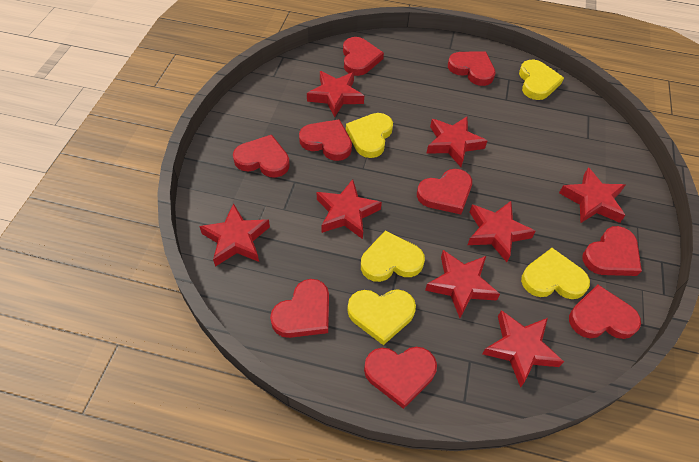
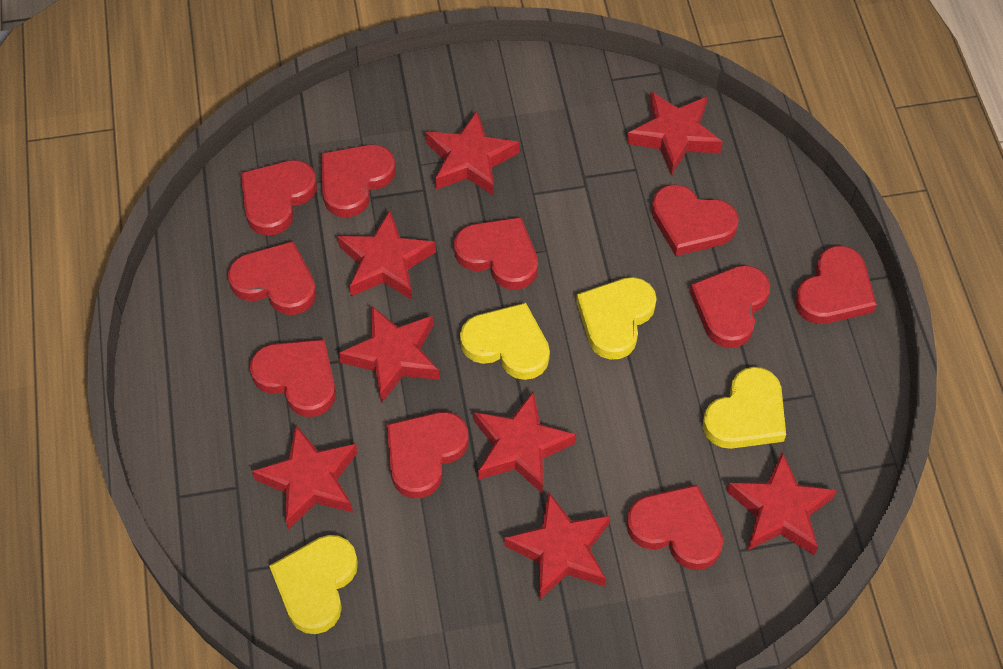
red heart: [233,135,290,178] [270,279,329,338] [299,119,352,161] [343,37,384,76] [364,347,437,409] [417,169,472,214] [448,51,496,86] [569,284,641,339] [582,226,642,276] = 9 -> [228,241,317,315] [241,160,317,235] [250,339,336,417] [321,144,396,217] [387,412,469,498] [454,217,538,290] [626,484,723,570] [651,184,739,256] [690,265,770,348] [795,246,877,324] = 10
yellow heart: [346,113,393,158] [347,289,416,345] [361,230,425,282] [519,60,564,100] [521,248,590,299] = 5 -> [269,535,358,634] [460,303,550,380] [576,277,657,360] [703,367,786,449] = 4

